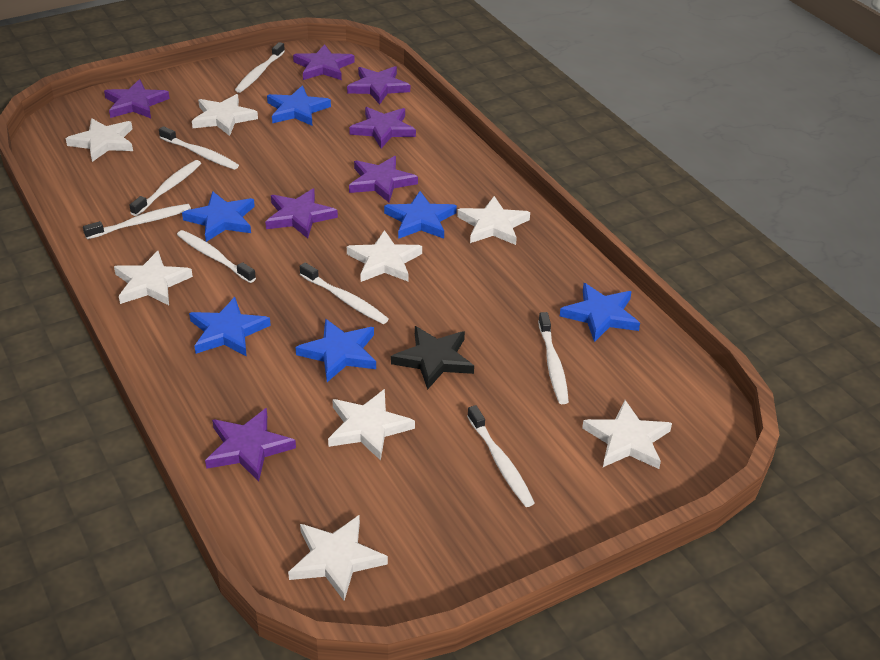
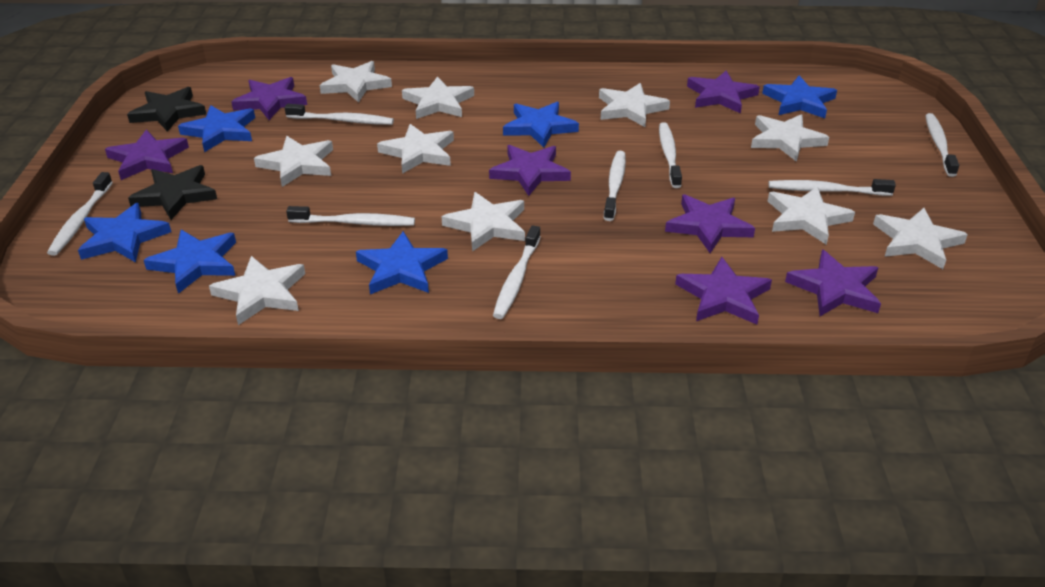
black star: [391,326,474,390] = 1 -> [127,87,206,132] [128,165,217,220] = 2
white star: [66,118,133,162] [114,251,193,305] [192,94,258,136] [288,515,388,601] [328,389,415,461] [347,230,422,282] [457,196,530,245] [582,400,672,469] = 8 -> [209,256,305,325] [254,136,333,187] [320,61,392,103] [377,124,454,174] [402,76,474,119] [441,192,525,252] [599,83,670,127] [751,114,829,162] [767,186,855,245] [873,208,968,269] = 10

